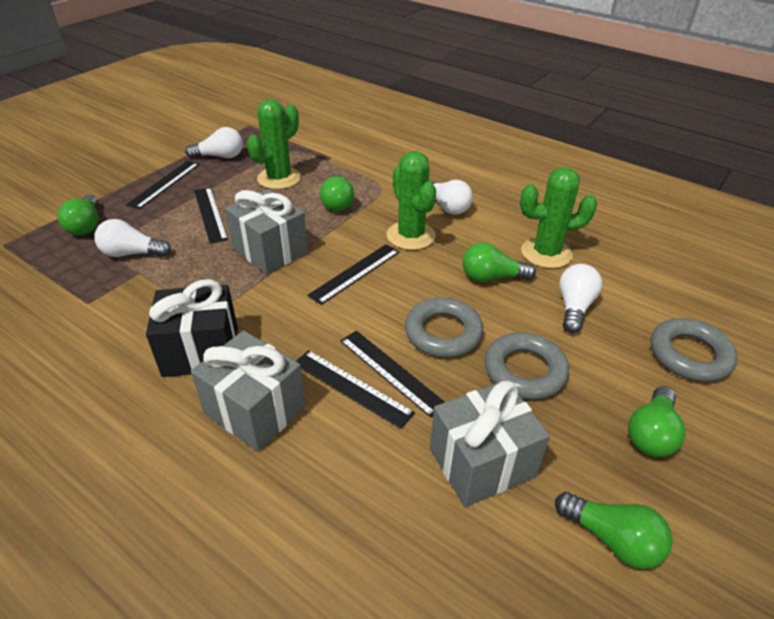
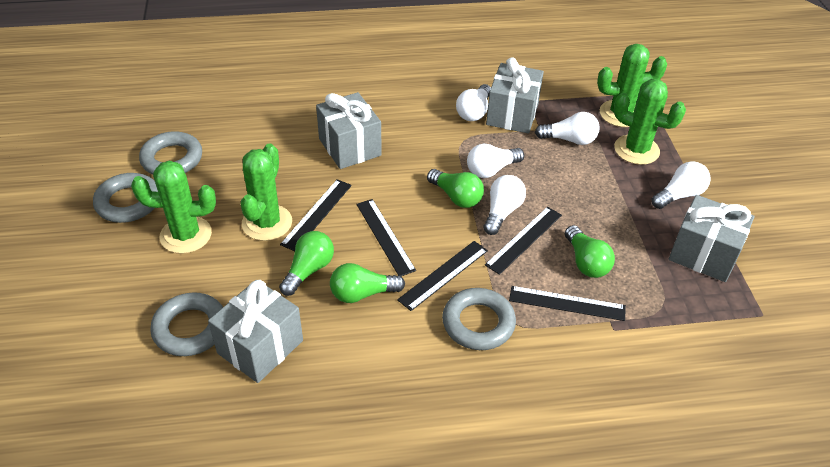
black gift: [146,279,238,377] = 1 -> none = 0
green cactus: [247,99,301,189] [387,151,436,250] [520,167,597,268] = 3 -> [131,161,216,254] [241,143,292,241] [597,44,667,127] [614,79,686,165] = 4
green light bulb: [58,195,99,236] [320,174,354,211] [462,242,536,282] [555,492,673,569] [628,386,686,457] = 5 -> [279,231,334,296] [330,263,405,303] [427,169,484,208] [565,225,615,278] = 4
grey gift: [191,330,306,451] [225,189,308,274] [430,380,550,507] = 3 -> [208,280,303,383] [316,92,382,169] [486,57,544,133] [669,195,754,282] = 4
grey ring: [405,297,483,358] [484,332,569,400] [650,318,737,382] = 3 -> [93,173,158,223] [139,131,202,175] [150,292,223,356] [442,288,516,350] = 4
white light bulb: [94,219,171,257] [185,127,243,158] [429,180,473,215] [559,264,602,333] = 4 -> [456,84,491,121] [467,144,524,178] [483,175,526,235] [535,112,600,145] [652,161,711,209] = 5

